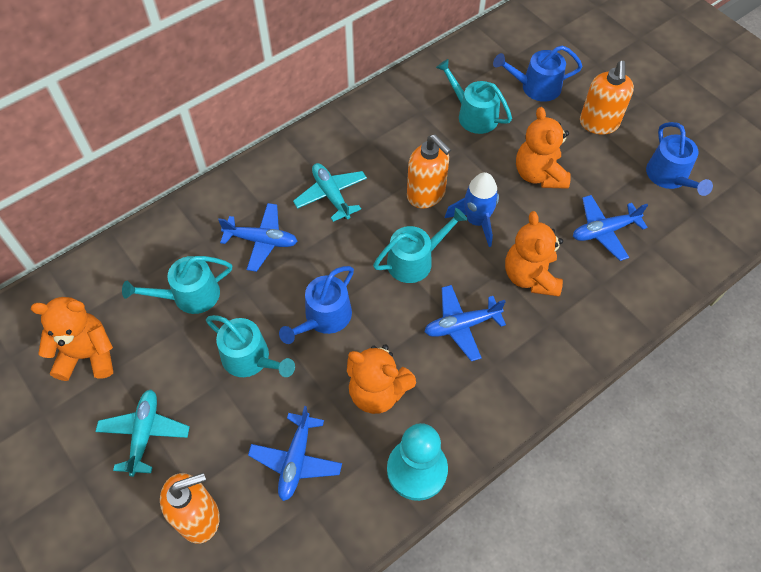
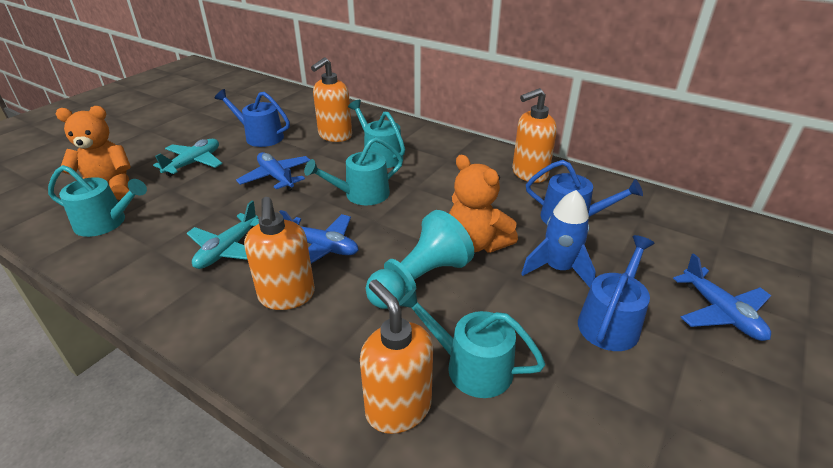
blue plane: [218,203,298,272] [248,406,342,501] [424,285,506,361] [573,195,648,261] = 4 -> [236,152,310,191] [279,210,358,264] [673,253,771,341] = 3
orange soap dispenser: [160,472,220,543] [407,135,451,208] [580,61,634,135] = 3 -> [244,197,315,310] [311,57,352,142] [360,279,433,434] [512,88,557,183] = 4
orange teddy bear: [31,297,113,381] [347,344,416,414] [505,211,563,297] [516,107,571,189] = 4 -> [56,106,131,200] [449,154,518,253] = 2

